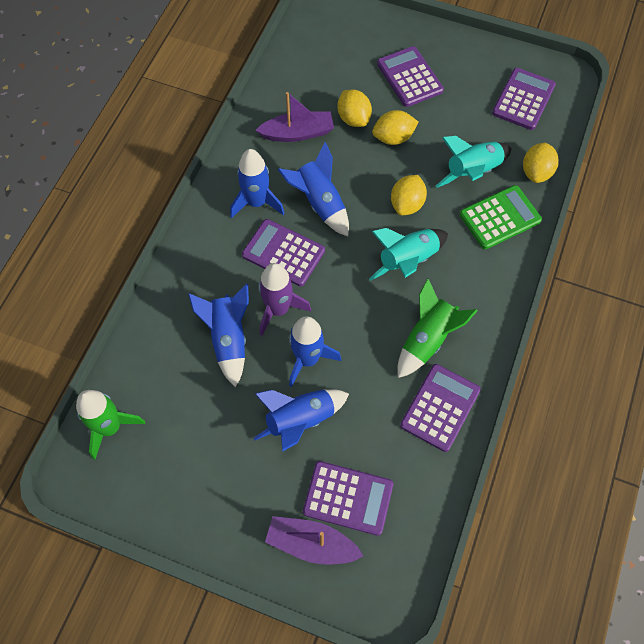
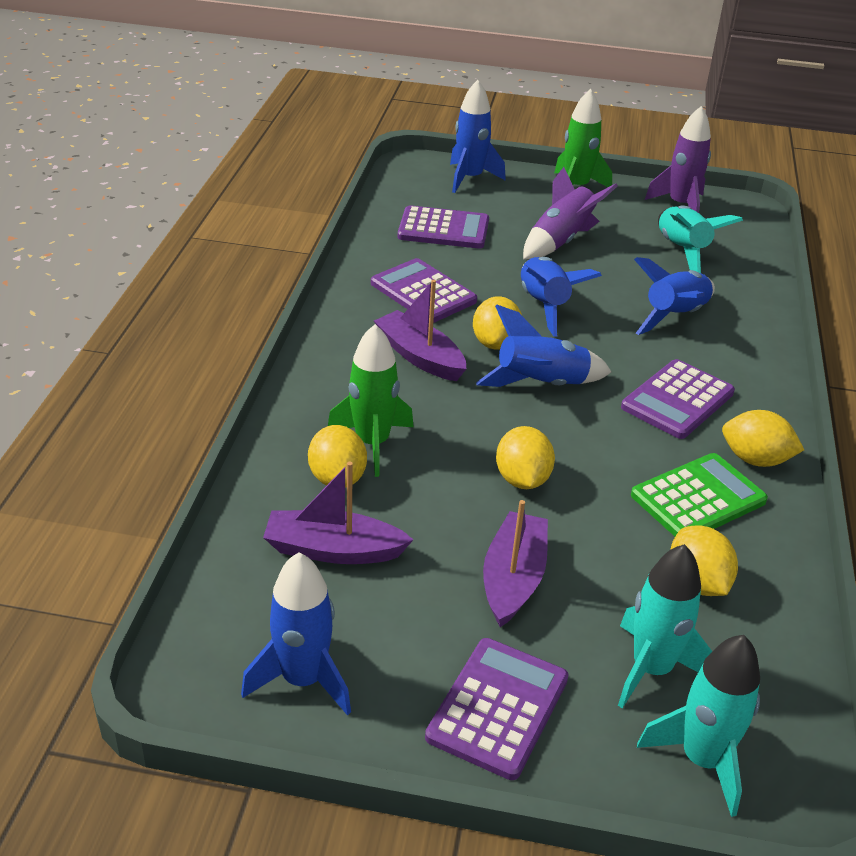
purple boat: [256,92,334,142] [265,516,363,564] = 2 -> [263,462,414,564] [374,280,466,381] [483,500,548,627] = 3
purple calculator: [242,219,325,286] [303,461,393,536] [377,46,444,107] [400,364,481,452] [492,68,556,130] = 5 -> [371,258,477,323] [398,205,489,249] [425,638,568,780] [621,359,735,439] = 4
purple rocket: [258,263,311,336] = 1 -> [523,167,618,260] [645,106,711,213] = 2
turquoise rocket: [369,228,448,281] [436,136,512,188] = 2 -> [618,544,712,708] [637,635,760,817] [658,206,743,273] = 3
yellow lemon: [337,90,372,127] [372,110,418,145] [391,175,427,215] [523,142,559,183] = 4 -> [308,425,367,488] [473,296,522,350] [496,426,555,489] [670,525,738,596] [722,410,804,467] = 5

